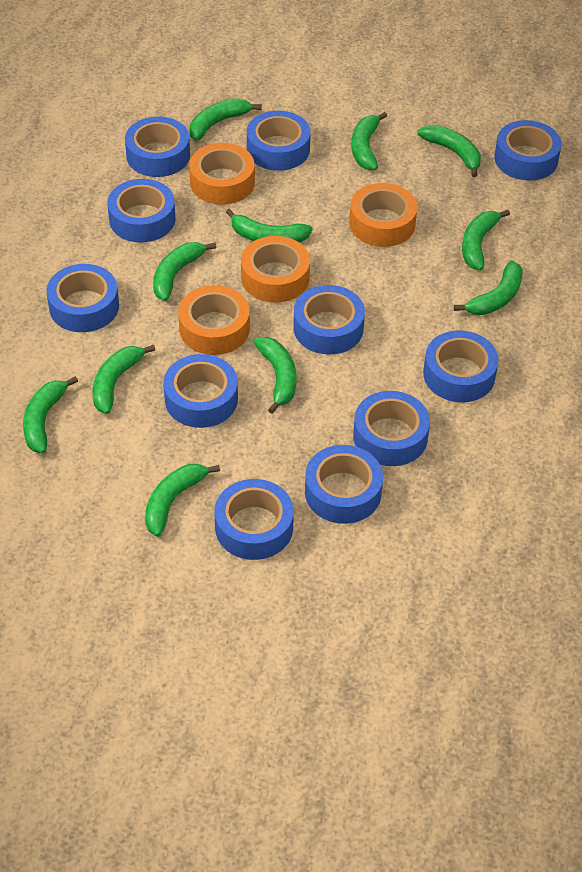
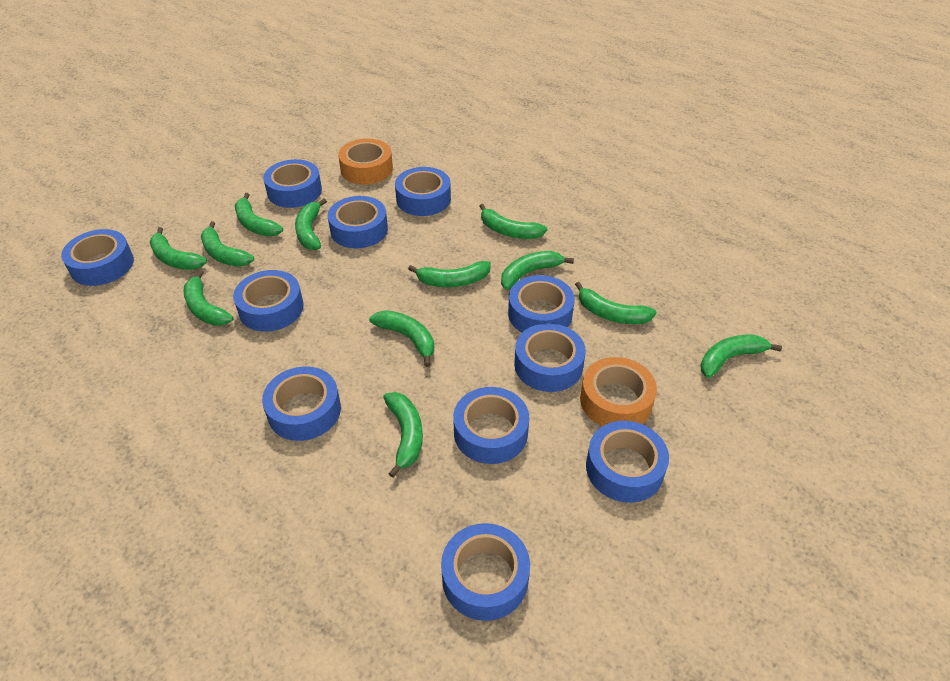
green banana: [23,376,78,453] [92,345,155,414] [145,464,220,537] [153,242,216,301] [190,98,262,141] [226,209,313,243] [254,337,297,414] [351,112,387,170] [417,125,481,177] [454,260,523,315] [462,210,510,270] = 11 -> [149,227,207,270] [183,270,233,326] [201,221,254,267] [235,193,283,236] [295,198,327,250] [369,310,434,367] [383,392,423,478] [408,261,491,287] [480,204,548,239] [501,251,574,289] [575,282,657,324] [700,335,782,378] = 12
orange tape: [178,285,250,355] [189,143,255,205] [241,236,310,303] [349,183,417,247] = 4 -> [338,138,393,185] [580,357,657,426] = 2

